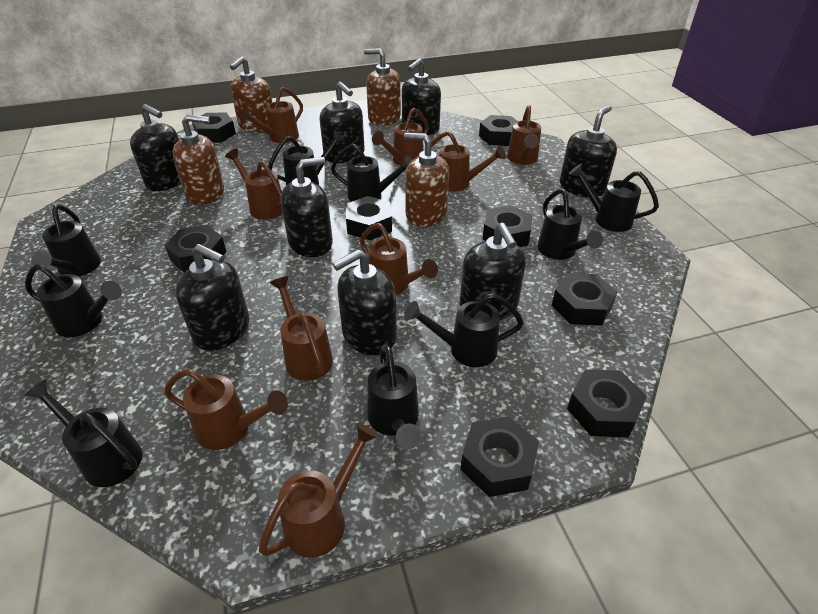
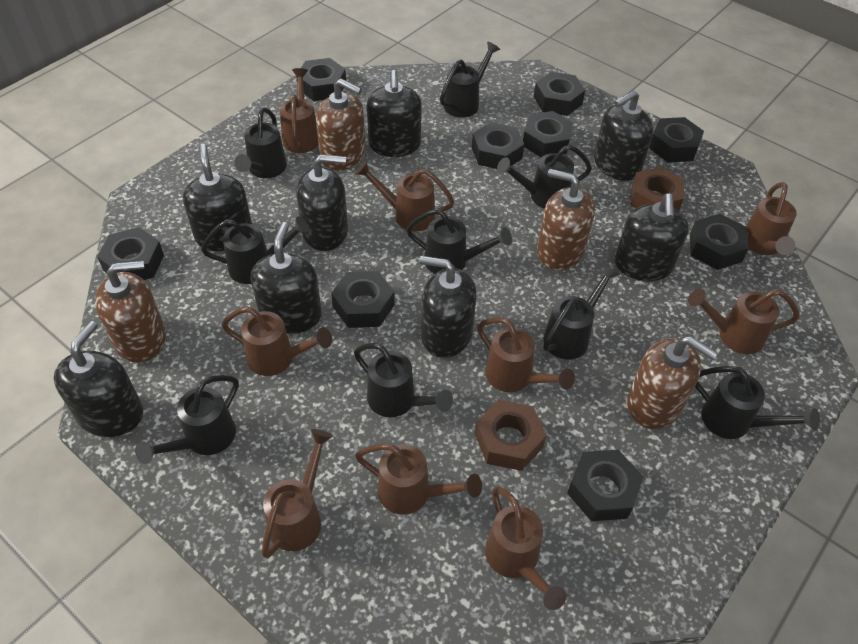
black nut: [165,225,227,273] [192,113,236,142] [346,196,392,240] [460,416,539,497] [479,115,518,146] [482,205,533,247] [552,273,617,325] [567,369,647,438] = 8 -> [97,227,164,280] [296,58,346,101] [331,271,395,328] [472,122,524,169] [523,111,573,157] [534,72,585,116] [567,450,644,521] [649,117,704,163] [690,214,749,270] = 9
brown nut: none = 0 -> [475,400,547,471] [630,167,684,211] = 2

